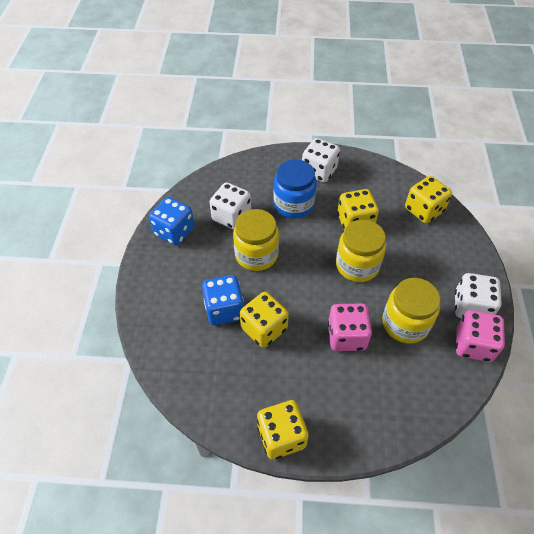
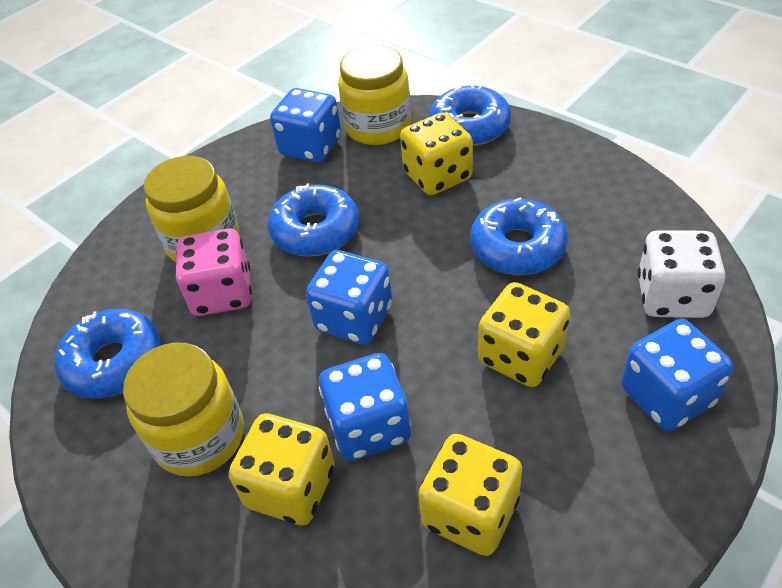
blue dice: [149,197,194,246] [202,275,244,325] = 2 -> [270,88,341,163] [306,250,393,345] [319,353,411,461] [621,319,733,431] = 4
blue donut: none = 0 -> [55,308,161,399] [268,184,359,257] [429,85,511,146] [471,197,568,275] = 4
blue jar: [274,159,317,219] = 1 -> none = 0
pink dice: [328,304,372,351] [456,310,505,362] = 2 -> [176,229,252,316] = 1
white dice: [210,182,251,230] [302,138,340,183] [455,273,502,318] = 3 -> [637,230,726,318] = 1

